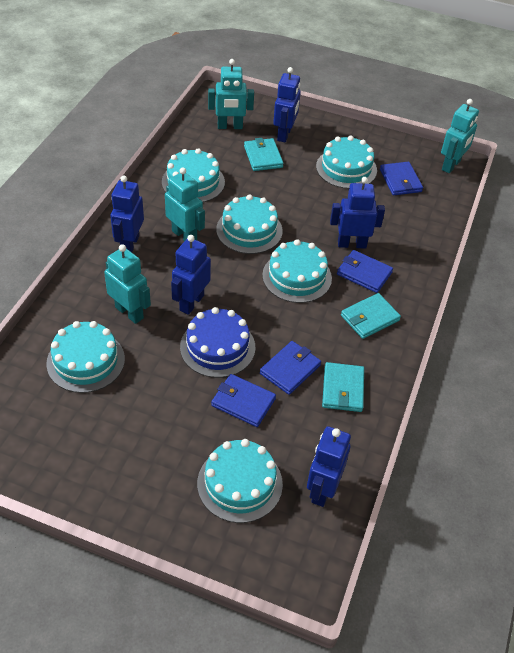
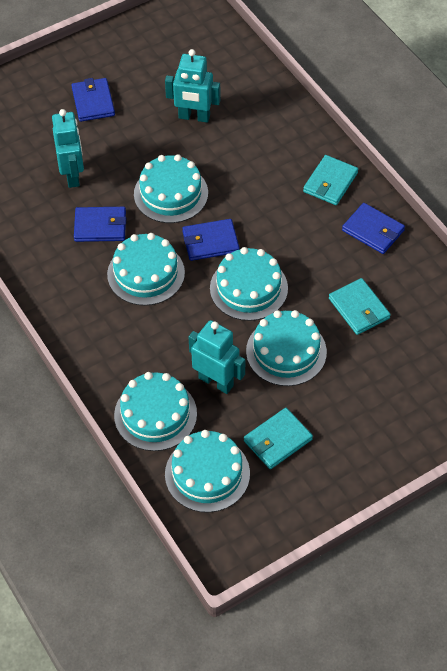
blue cake: [180,307,255,378] = 1 -> none = 0
blue robot: [110,175,144,252] [171,235,211,315] [273,67,301,143] [307,426,351,507] [330,177,385,249] = 5 -> none = 0
turquoise robot: [104,244,151,324] [165,167,205,241] [208,59,254,129] [441,99,479,173] = 4 -> [52,109,84,188] [165,49,221,123] [189,320,245,394] = 3

